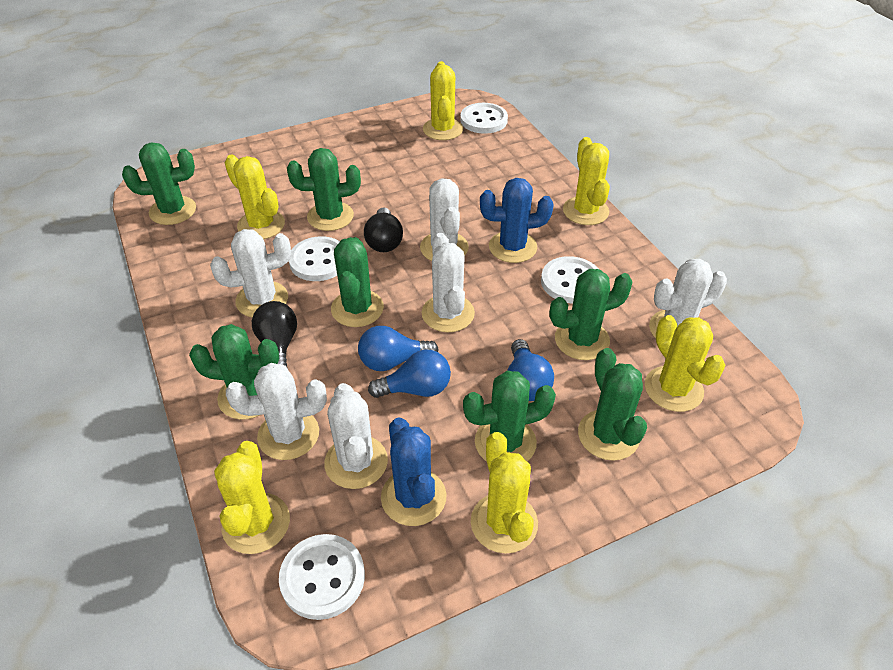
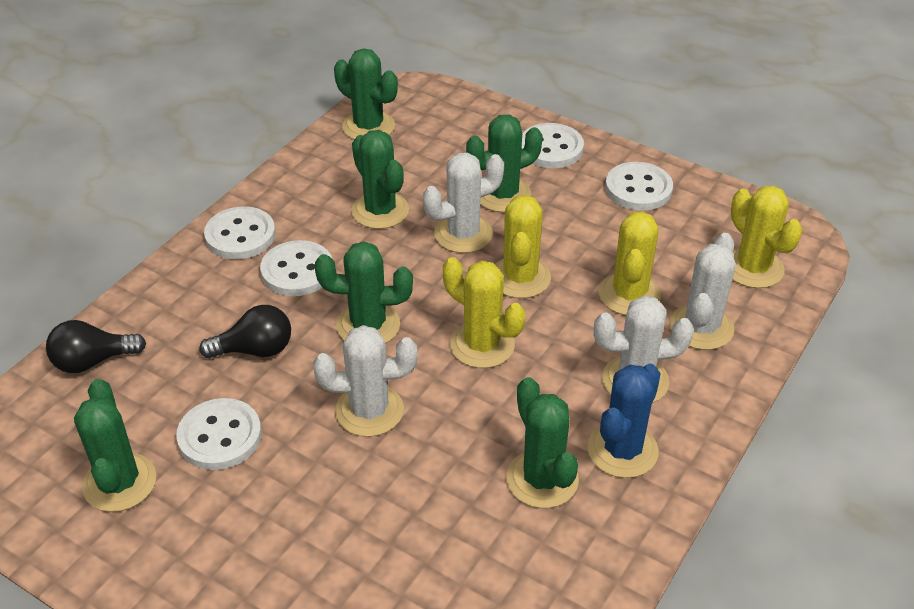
blue cactus: [381,417,447,526] [480,178,554,263] = 2 -> [587,364,661,478] = 1
blue light bulb: [358,326,439,371] [368,350,451,398] [507,339,554,401] = 3 -> none = 0
green cactus: [122,143,196,225] [189,324,279,420] [287,148,361,231] [331,237,384,327] [463,371,556,462] [549,269,633,360] [578,348,647,461] = 7 -> [74,379,156,512] [315,241,413,343] [334,48,398,140] [351,130,409,229] [466,114,543,212] [506,377,579,508] = 6
white button: [279,534,365,620] [289,236,340,281] [460,103,508,134] [541,256,598,303] = 4 -> [176,398,262,470] [204,206,276,259] [260,240,332,296] [521,123,584,168] [605,162,673,211] = 5
white cactus: [210,229,291,318] [226,363,327,460] [324,383,388,489] [420,178,469,261] [422,233,475,333] [649,259,727,339] = 6 -> [313,325,417,437] [423,153,504,253] [594,296,694,403] [670,233,735,350] = 4
yellow cactus: [214,441,290,554] [225,155,285,239] [423,61,463,140] [471,432,538,554] [563,137,610,225] [645,315,726,412] = 6 -> [443,257,525,368] [495,195,551,298] [599,211,661,315] [731,186,803,288] = 4

